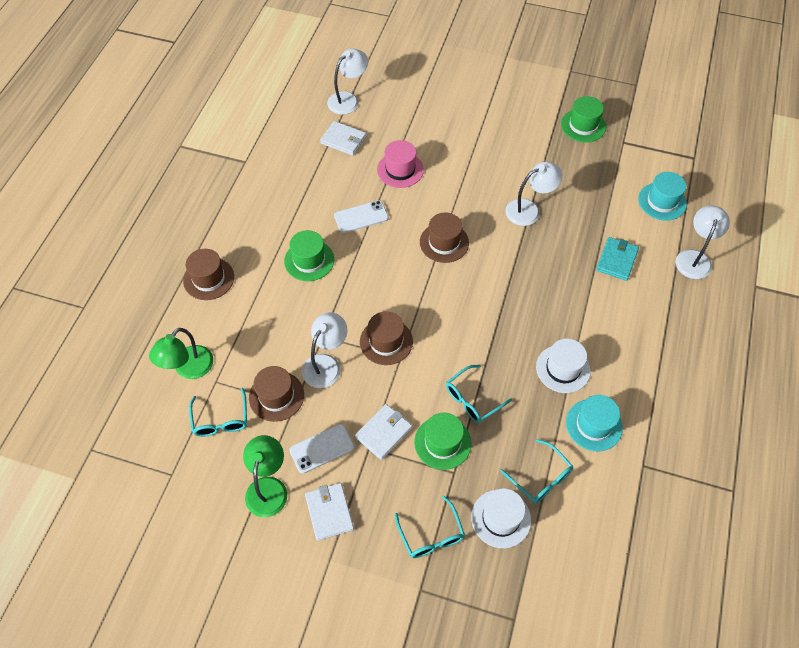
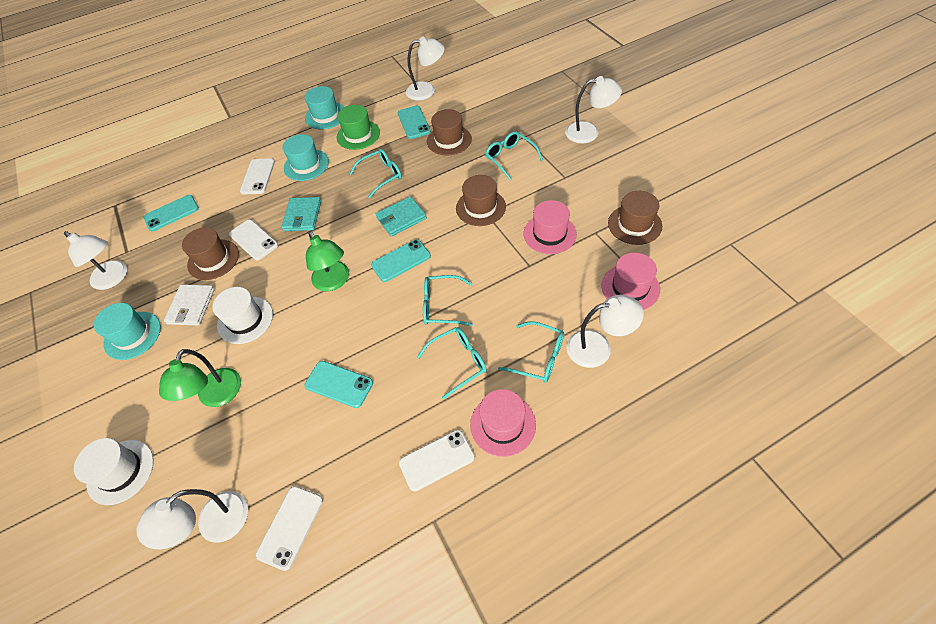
green hat: [284,230,334,281] [414,413,471,470] [561,96,606,142] = 3 -> [337,105,380,150] = 1
pink hat: [377,140,424,188] = 1 -> [470,389,536,457] [524,200,577,254] [601,253,660,310] = 3
turquoise glasses: [189,388,247,437] [395,496,465,558] [446,365,512,423] [500,439,573,504] = 4 -> [350,149,402,198] [417,327,487,399] [423,275,473,326] [485,131,543,180] [498,321,564,382] = 5
turquoise hat: [566,395,623,451] [638,172,687,221] = 2 -> [94,303,161,360] [282,134,329,181] [305,86,344,129] = 3
turquoise phone: none = 0 -> [144,195,199,231] [305,361,373,408] [371,239,431,282] [398,106,431,139] = 4
turquoise wallet: [596,237,639,281] = 1 -> [282,197,321,231] [376,196,427,236] = 2
white lamp: [302,312,347,388] [327,49,368,115] [505,162,563,226] [676,205,730,279] = 4 -> [64,231,127,290] [136,489,248,549] [406,37,445,101] [565,76,622,143] [566,295,644,368] = 5
white phone: [289,424,354,474] [334,200,389,233] = 2 -> [229,220,278,260] [240,158,275,195] [256,486,323,571] [399,430,475,492] = 4
white wallet: [305,483,354,541] [320,121,366,156] [355,404,412,460] = 3 -> [164,284,215,326] = 1

